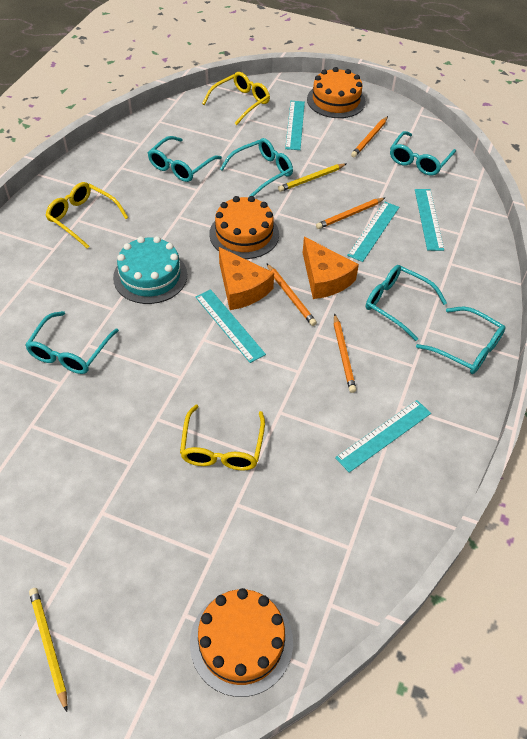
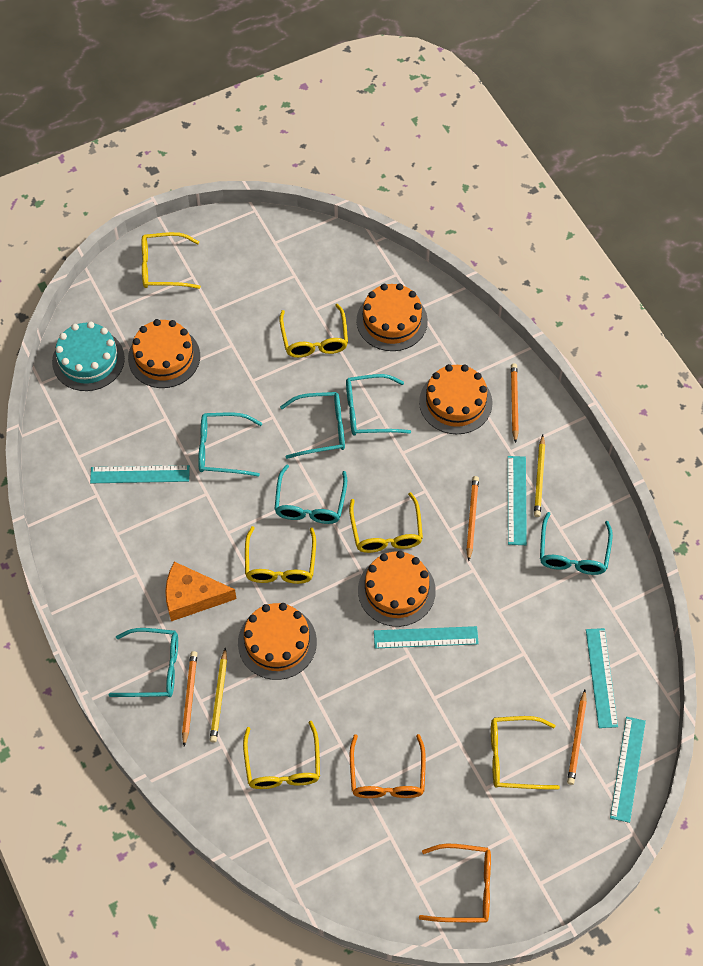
orange cake: [190,588,293,697] [209,196,279,259] [307,67,366,118] = 3 -> [128,319,200,388] [238,603,317,680] [356,283,428,351] [358,551,436,627] [419,364,493,434] = 5
orange cheese: [219,247,274,310] [303,237,359,299] = 2 -> [165,562,236,621] = 1
orange glasses: none = 0 -> [350,734,426,798] [419,844,491,922] = 2
yellow glasses: [45,182,128,249] [180,404,265,471] [202,72,270,125] = 3 -> [142,232,201,289] [243,721,320,789] [245,526,316,584] [279,304,348,358] [349,492,423,553] [491,716,560,789] = 6

